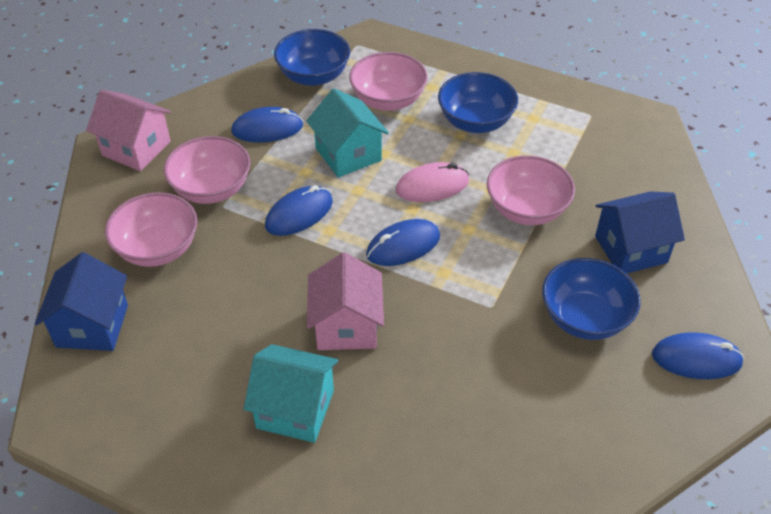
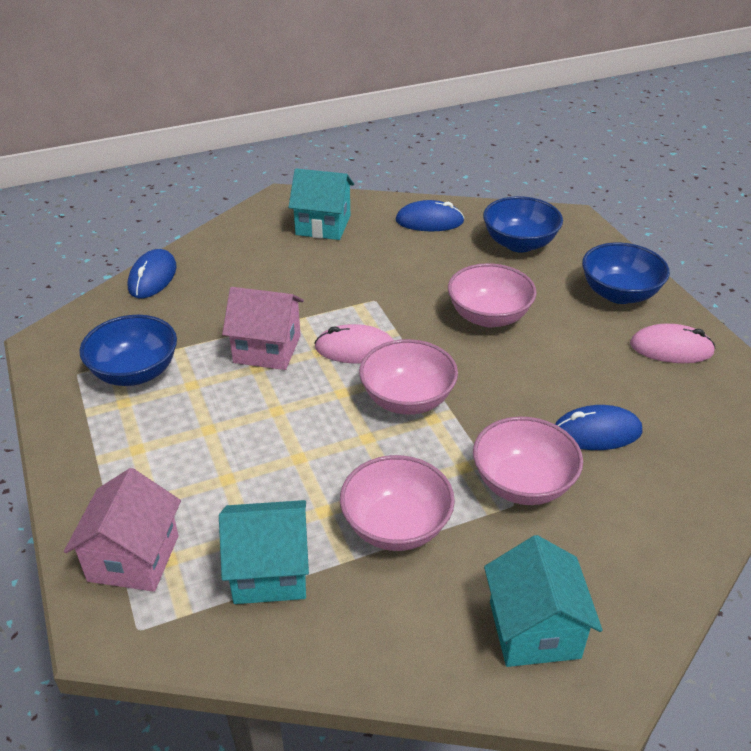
blue house: [35,252,128,351] [595,191,685,274] = 2 -> none = 0
blue mouse: [231,107,303,142] [265,185,333,236] [366,219,440,266] [652,333,744,379] = 4 -> [128,249,177,298] [396,200,464,231] [555,405,642,450] = 3
pink mouse: [396,162,469,202] = 1 -> [315,324,394,364] [630,324,715,363] = 2
turquoise house: [244,344,338,443] [306,88,389,178] = 2 -> [219,500,309,604] [288,168,354,240] [484,535,603,667] = 3

